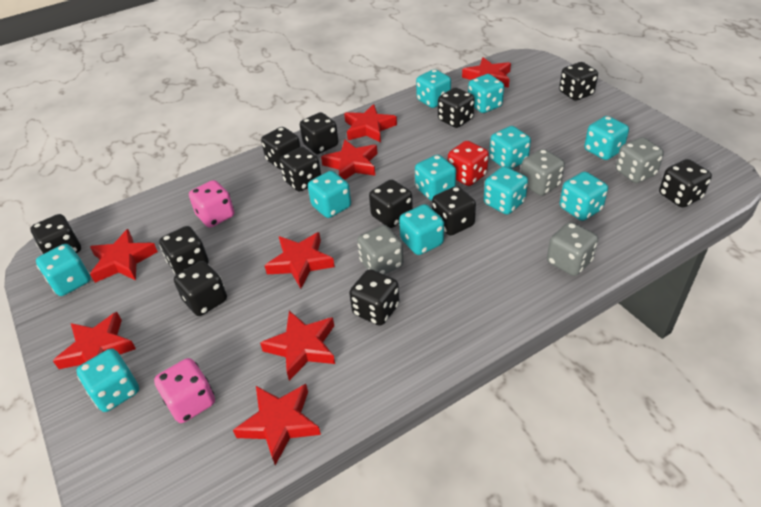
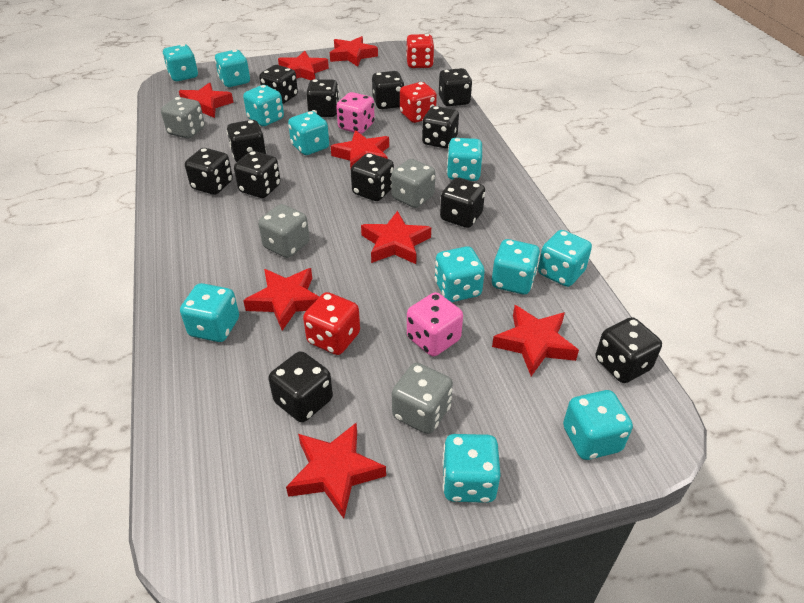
red dice: [448,141,489,186] = 1 -> [303,292,360,355] [400,82,437,123] [406,34,434,68] = 3

